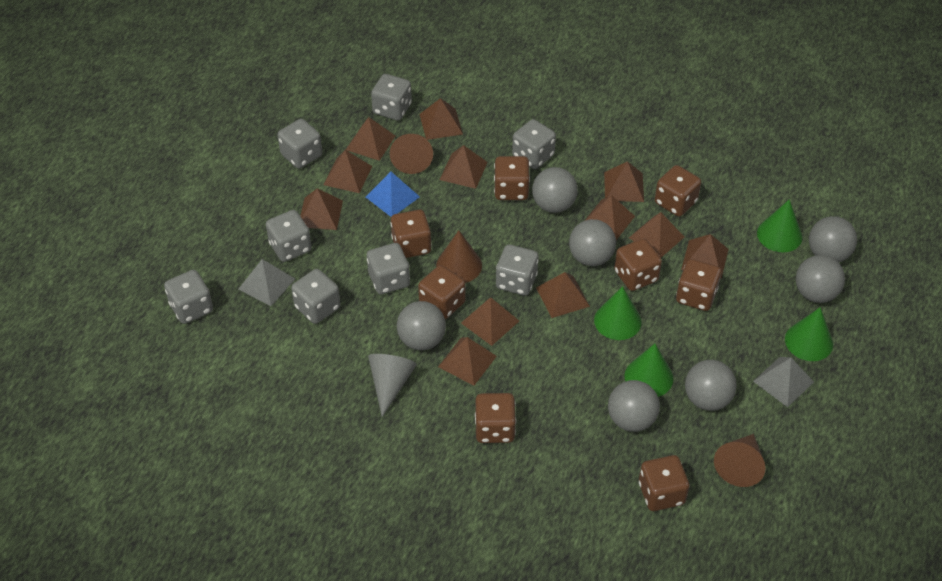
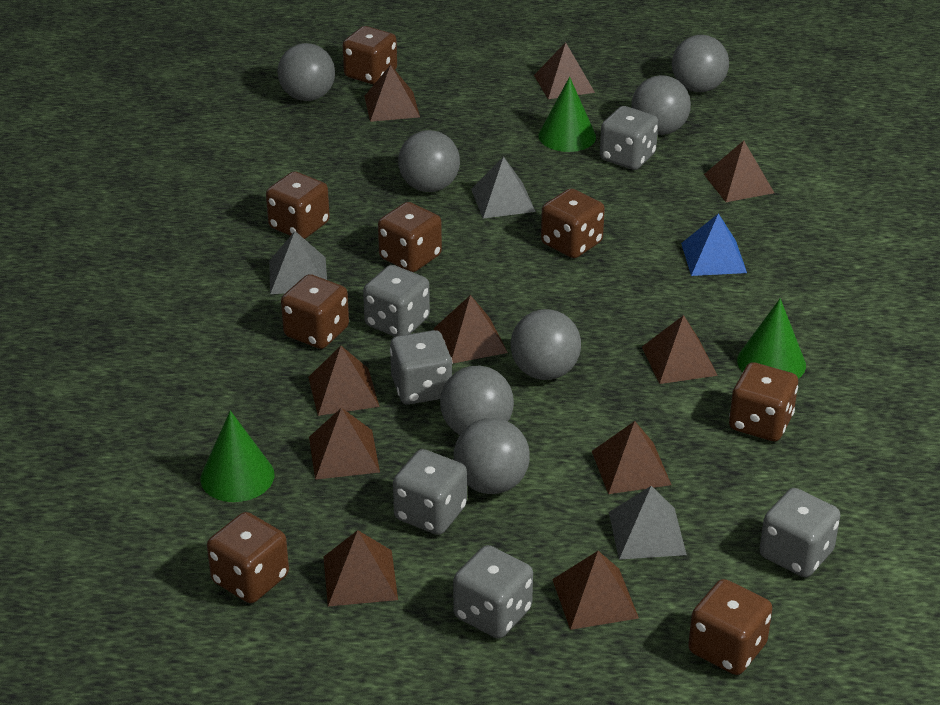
brown cone: [390,134,433,174] [436,230,482,283] [714,434,766,487] = 3 -> none = 0
brown pyramid: [300,188,343,230] [323,150,372,193] [346,117,395,161] [419,98,463,140] [438,337,497,386] [440,145,488,189] [461,297,519,346] [536,272,590,318] [585,195,635,240] [604,161,644,202] [629,212,684,257] [681,234,729,279] = 12 -> [308,346,380,416] [309,408,380,480] [324,530,398,607] [364,65,420,122] [434,295,508,364] [534,42,595,99] [552,551,639,630] [592,421,671,494] [642,315,718,384] [704,140,774,202] = 10
green cone: [594,286,642,340] [624,344,674,397] [757,199,802,252] [785,307,833,361] = 4 -> [201,410,274,502] [538,77,596,152] [737,298,806,379] = 3
grey cone: [368,354,417,417] = 1 -> none = 0
grey dice: [164,270,213,324] [266,210,312,262] [278,119,322,169] [291,269,340,324] [367,243,410,294] [371,74,412,120] [496,245,539,296] [512,119,556,169] = 8 -> [363,265,430,337] [390,330,452,405] [393,449,467,535] [453,545,533,639] [600,106,658,170] [760,488,840,577] = 6
grey pyramid: [238,259,295,306] [753,357,814,407] = 2 -> [269,231,327,294] [471,157,536,219] [609,486,687,560] = 3

